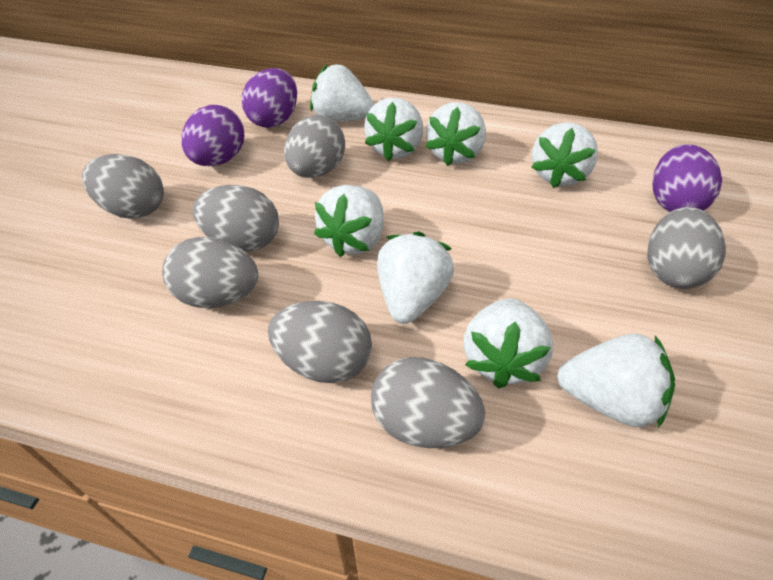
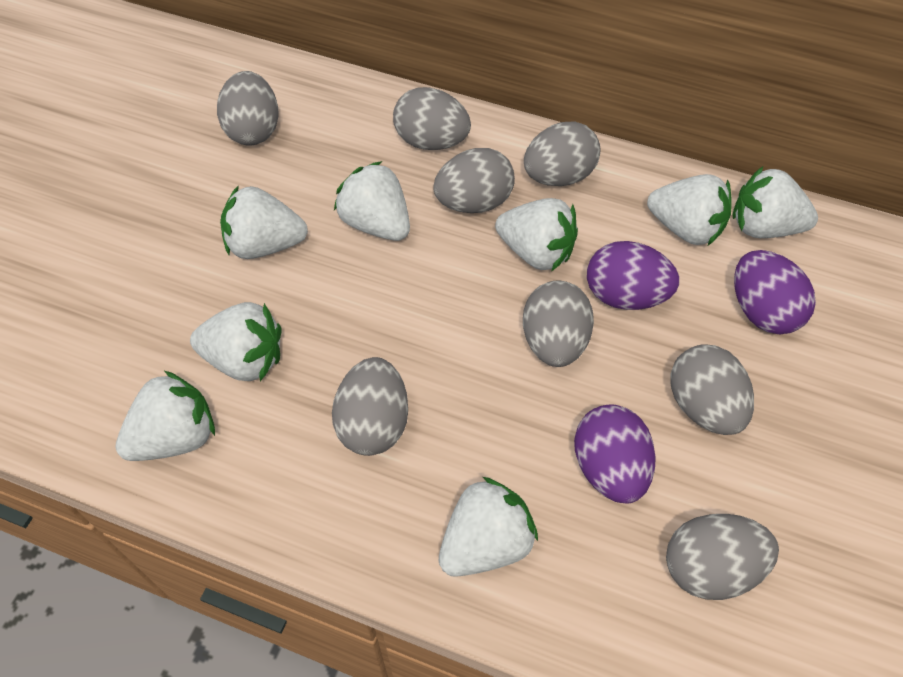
grey egg: [82,154,164,219] [162,237,258,308] [193,185,279,252] [268,301,372,383] [284,115,345,178] [371,357,485,448] [647,207,726,289] = 7 -> [217,71,279,145] [332,357,408,456] [393,87,471,150] [433,148,515,213] [523,280,594,367] [524,121,601,186] [666,514,779,600] [670,344,754,435] = 8

